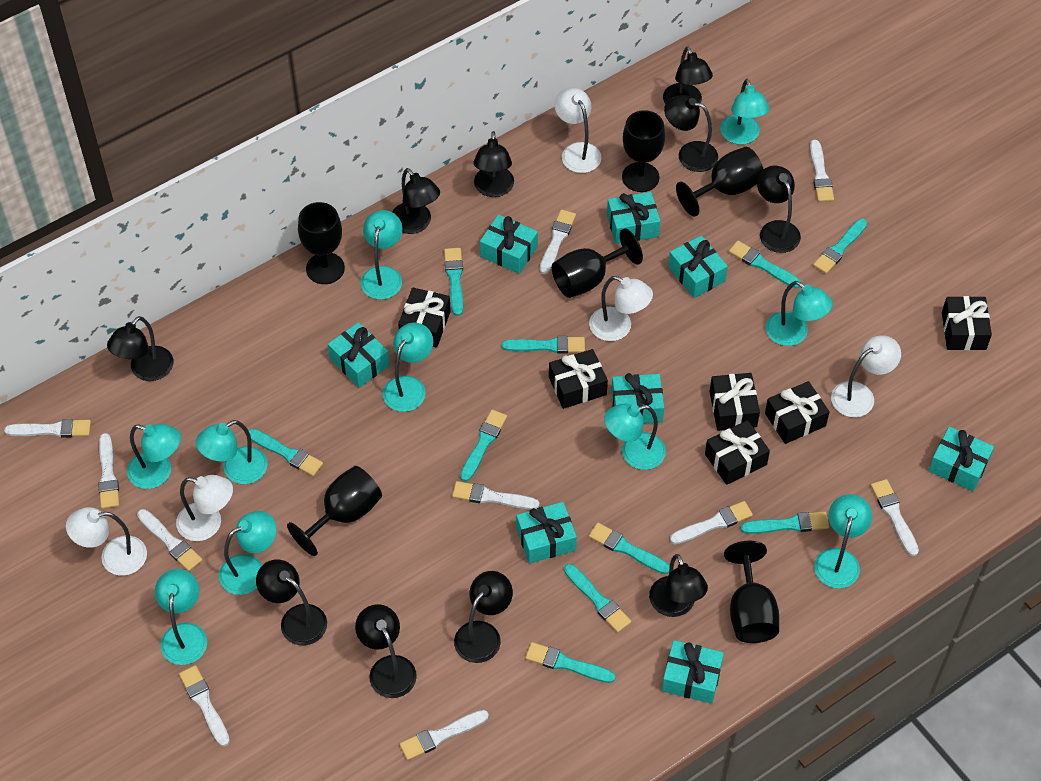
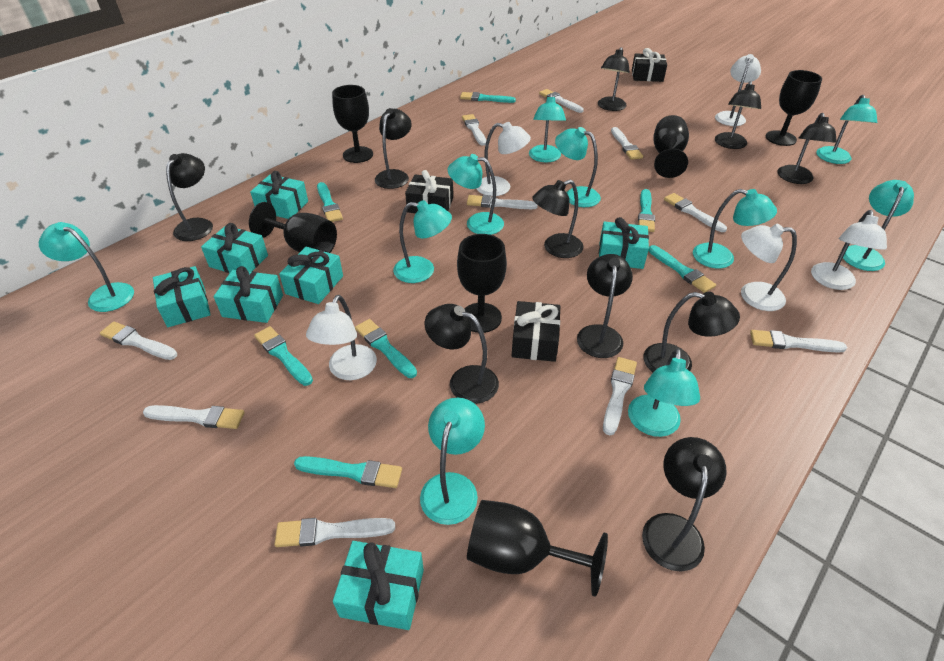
black gift: [398,288,451,348] [549,349,608,409] [705,420,770,485] [709,373,760,431] [765,381,830,444] [942,296,992,350] = 6 -> [405,170,453,213] [512,301,560,362] [632,48,667,82] = 3
turquoise brush: [249,429,323,476] [444,248,463,316] [460,409,507,482] [502,336,585,354] [525,642,616,683] [564,564,631,633] [589,523,670,574] [729,241,802,289] [741,511,829,534] [813,219,867,274] = 10 -> [254,326,313,386] [294,456,402,488] [317,182,343,222] [355,319,417,378] [460,92,516,103] [638,189,655,232] [648,245,716,293] = 7
turquoise gift: [328,322,390,388] [480,214,538,274] [516,502,577,564] [607,192,660,244] [611,373,664,424] [662,640,724,704] [668,235,728,298] [929,426,994,491] = 8 -> [153,266,211,327] [201,223,268,273] [214,266,283,323] [250,171,308,219] [279,247,343,304] [333,541,424,630] [599,217,649,269] = 7

